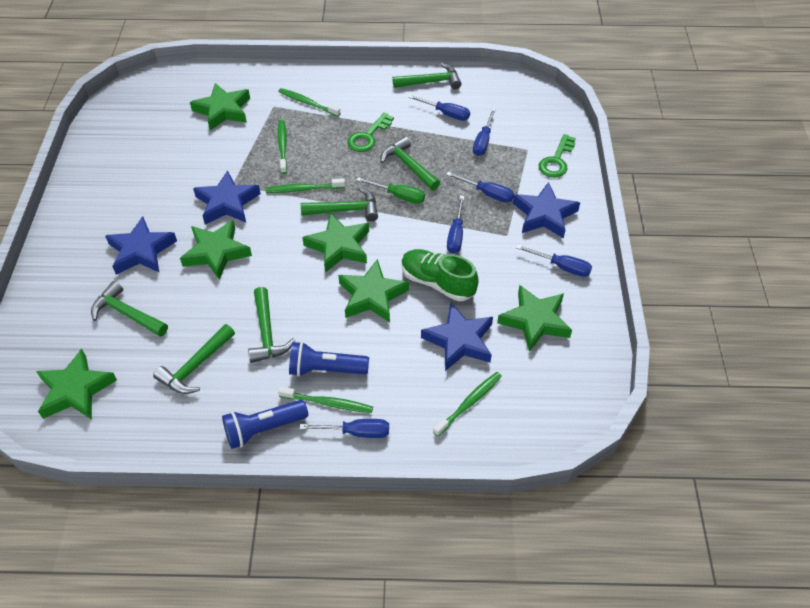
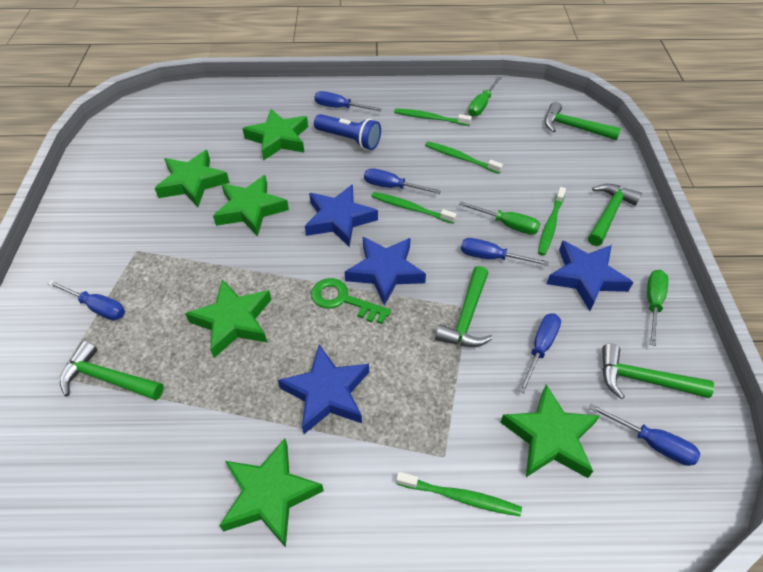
blue flashlight: [222,400,308,449] [289,342,369,377] = 2 -> [314,114,381,150] = 1
green hammer: [91,281,168,337] [153,324,235,394] [248,287,295,363] [301,187,378,221] [380,136,440,190] [392,63,461,89] = 6 -> [60,341,164,400] [435,266,493,347] [545,102,621,140] [588,184,642,246] [602,344,714,399] = 5
green key: [347,112,394,152] [539,134,576,178] = 2 -> [311,278,391,324] = 1
green screwdriver: [356,177,425,204] = 1 -> [459,201,540,235] [468,77,502,116] [647,270,669,346] = 3
green shoe: [402,249,479,301] = 1 -> none = 0

